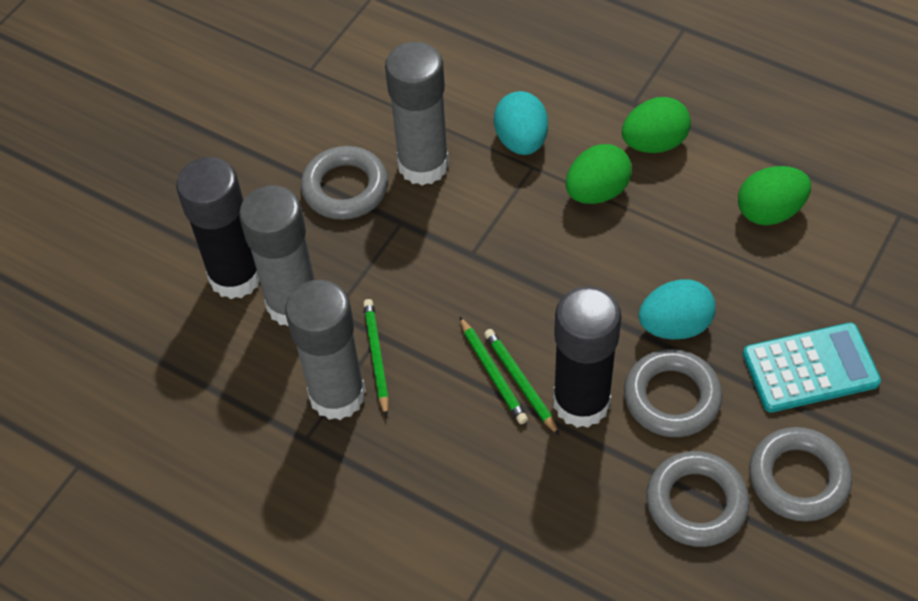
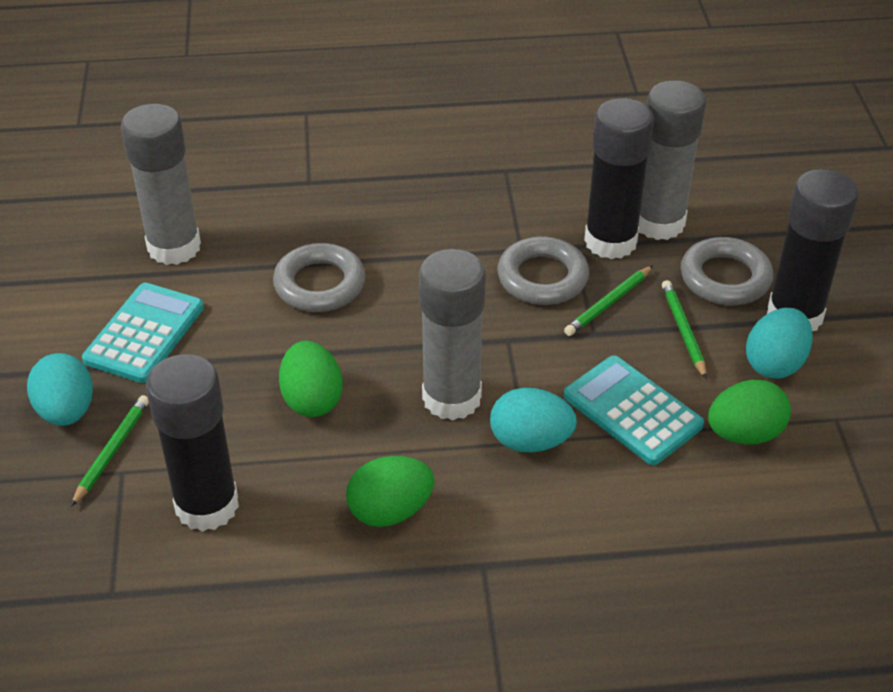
black glue stick: [176,157,260,299] [553,286,622,428] = 2 -> [146,354,239,532] [584,98,655,259] [767,169,859,331] = 3
grey ring: [301,146,388,220] [624,349,722,437] [646,451,749,547] [749,427,852,521] = 4 -> [273,243,366,312] [498,236,589,305] [681,237,773,305] = 3
turquoise calculator: [743,323,881,413] = 1 -> [82,283,204,383] [564,356,704,465] = 2
turquoise egg: [494,91,548,155] [639,279,716,340] = 2 -> [27,353,93,426] [490,388,577,452] [746,308,813,379] = 3

